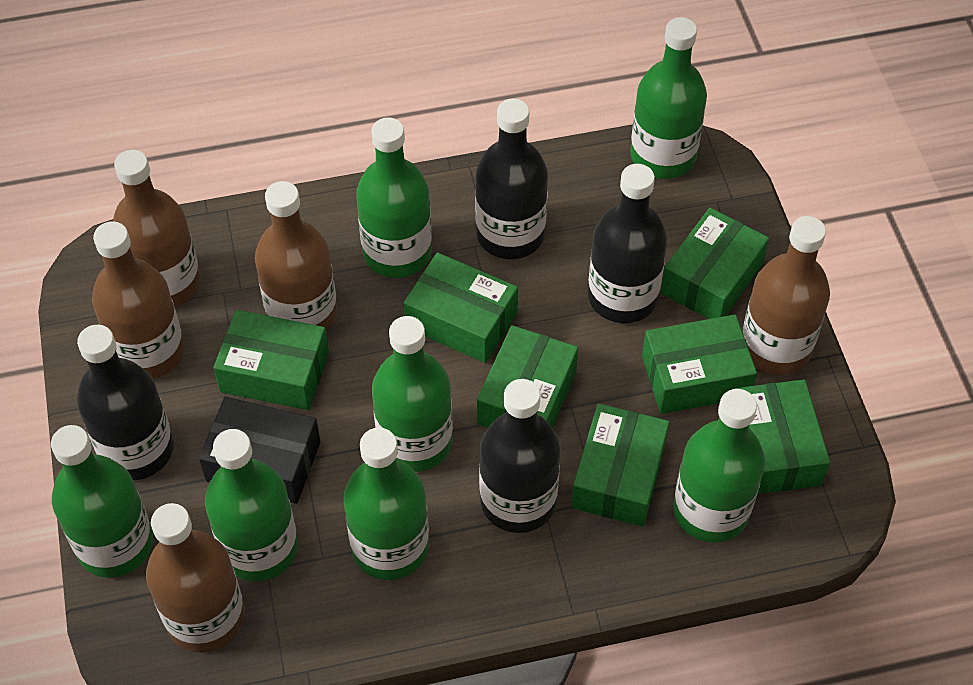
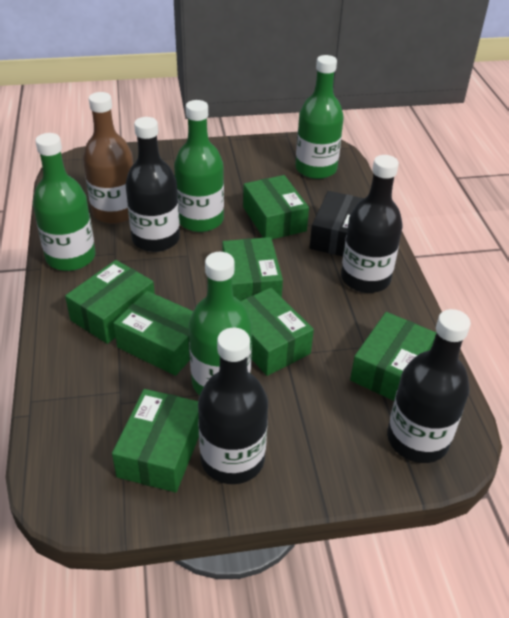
brown bottle: [92,221,184,379] [113,150,201,307] [146,503,245,653] [255,181,337,331] [742,216,830,375] = 5 -> [83,92,133,224] = 1
green bottle: [51,425,153,578] [205,429,298,581] [343,428,429,580] [356,117,432,278] [372,316,453,472] [630,17,707,179] [673,389,765,543] = 7 -> [33,133,96,271] [174,100,224,232] [189,252,252,395] [295,55,344,179] = 4

